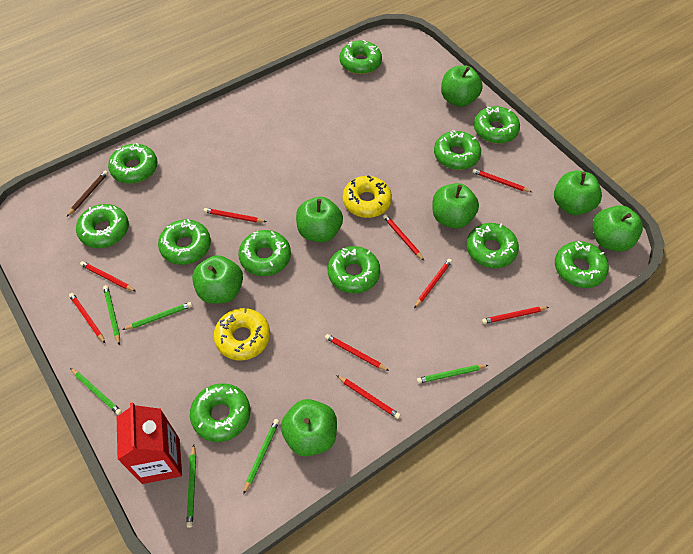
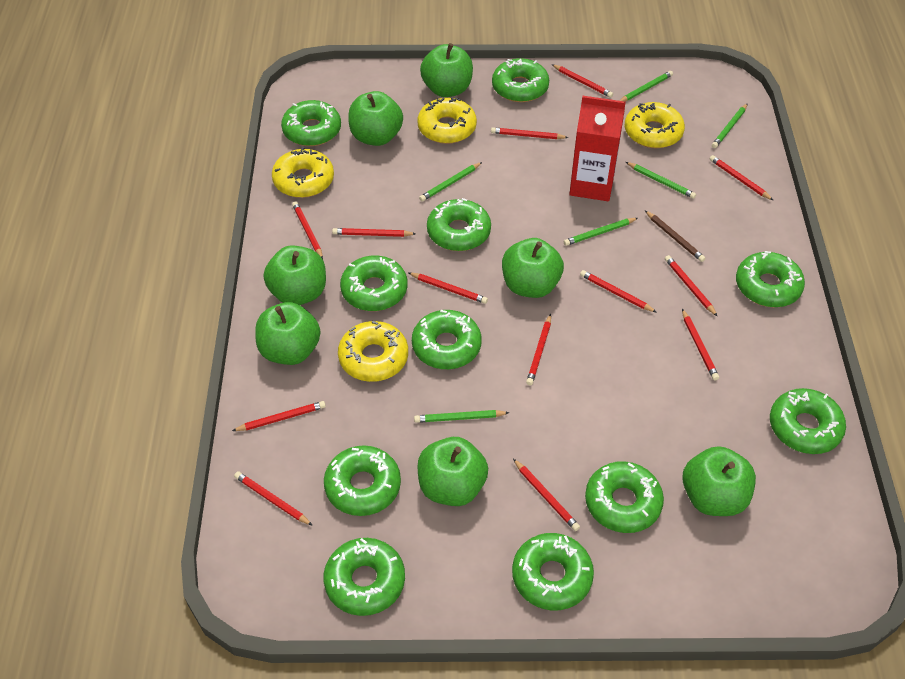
red pencil: [69,293,106,344] [80,261,136,291] [204,208,266,223] [325,334,389,371] [336,375,401,419] [383,214,424,261] [414,259,452,308] [472,169,532,192] [482,307,549,324] = 9 -> [232,401,326,431] [234,471,313,526] [292,201,323,259] [332,228,416,237] [408,272,488,304] [491,127,569,139] [513,459,580,531] [526,314,551,385] [552,64,613,98] [580,270,656,312] [665,255,718,317] [682,309,719,380] [710,155,773,200] = 13
yellow donut: [214,308,270,360] [343,176,392,218] = 2 -> [272,147,334,198] [338,321,408,382] [417,98,477,144] [625,102,685,148] = 4

